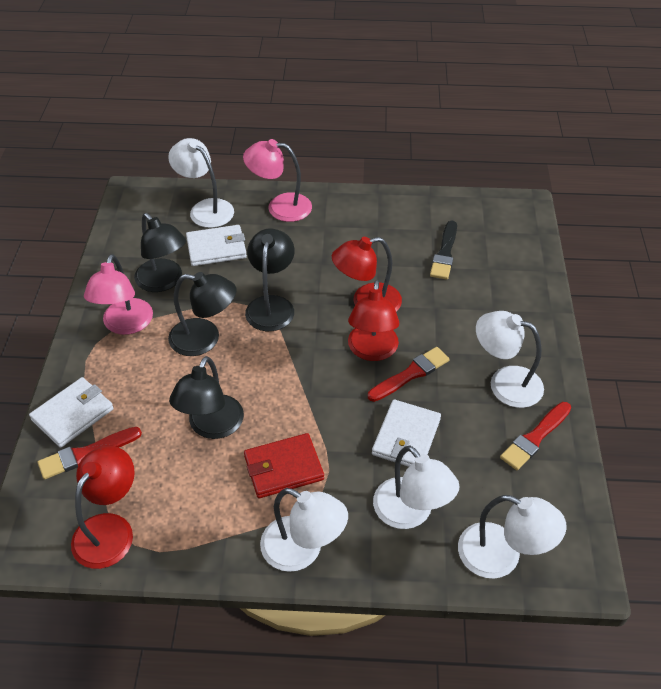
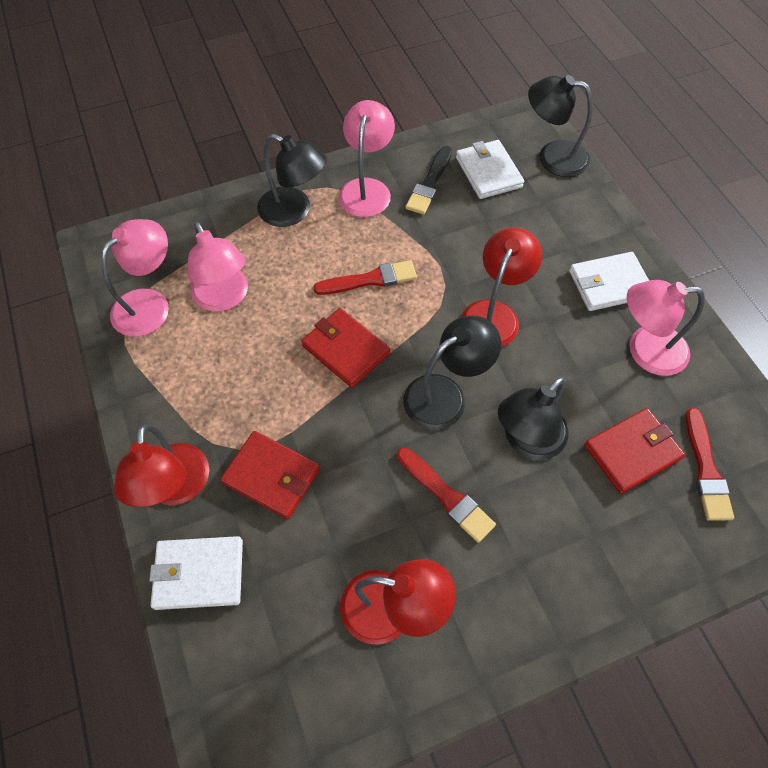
pink lamp: [84,254,153,335] [243,139,312,222] = 2 -> [101,219,169,337] [188,222,248,312] [338,100,395,217] [627,280,705,376] = 4
red wallet: [244,433,324,498] = 1 -> [220,431,320,519] [301,308,390,388] [584,408,685,494] = 3
white lamp: [168,138,234,228] [260,488,348,572] [373,445,460,529] [458,495,567,579] [476,311,544,408] = 5 -> none = 0

